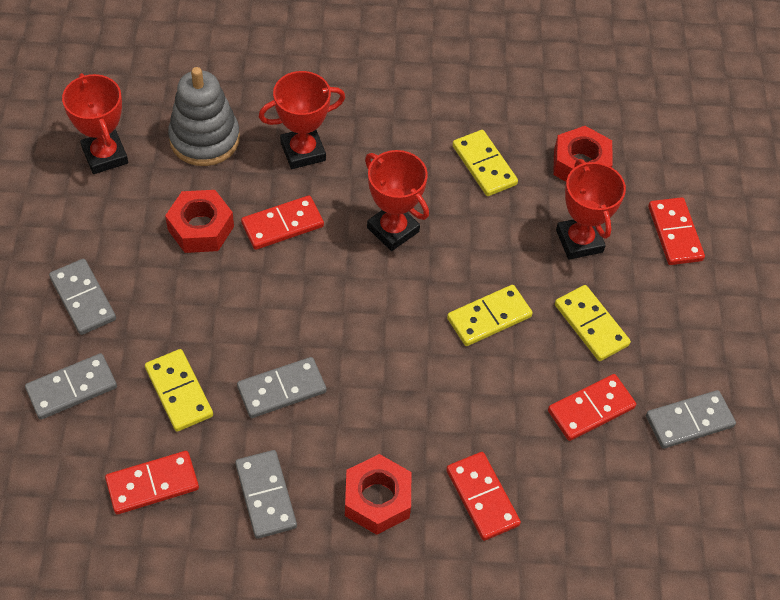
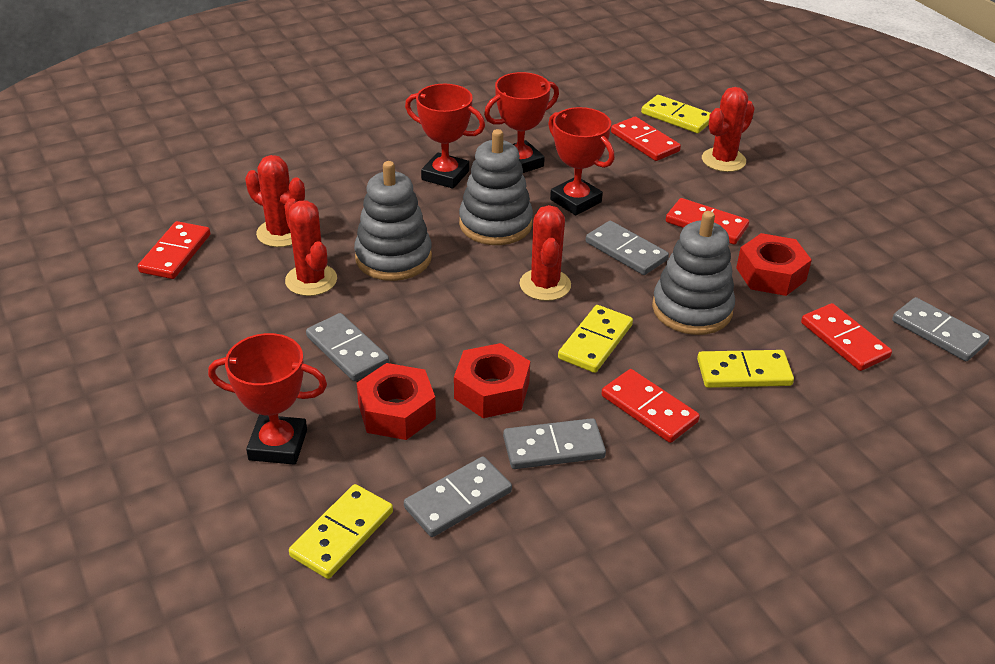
grey stacking toy: [168,67,240,166] = 1 -> [354,161,432,281] [459,129,533,245] [652,211,735,335] = 3
red cactus: none = 0 -> [245,155,305,247] [284,198,337,296] [520,205,571,301] [702,87,755,172] = 4

